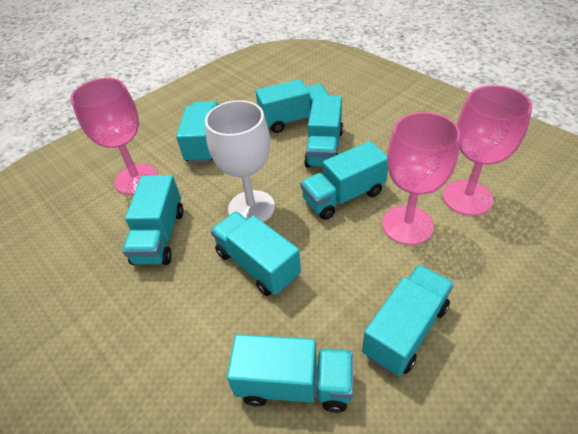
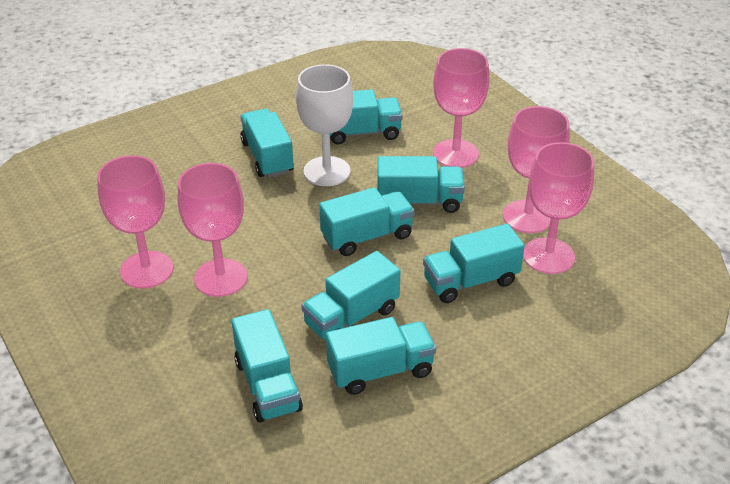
pink goblet: [71,78,158,195] [382,112,460,245] [443,85,532,216] = 3 -> [97,155,173,289] [178,163,248,297] [433,48,490,168] [503,106,570,233] [523,142,594,274] = 5

